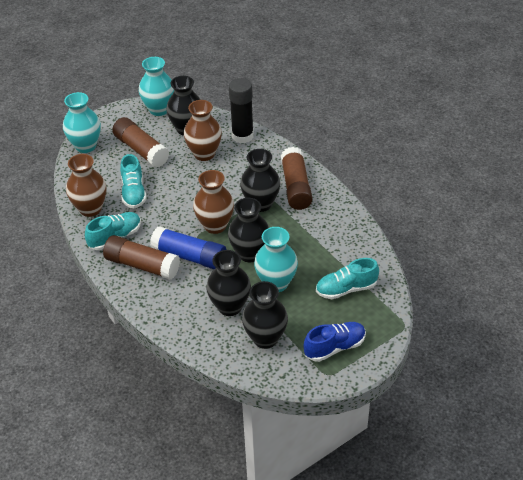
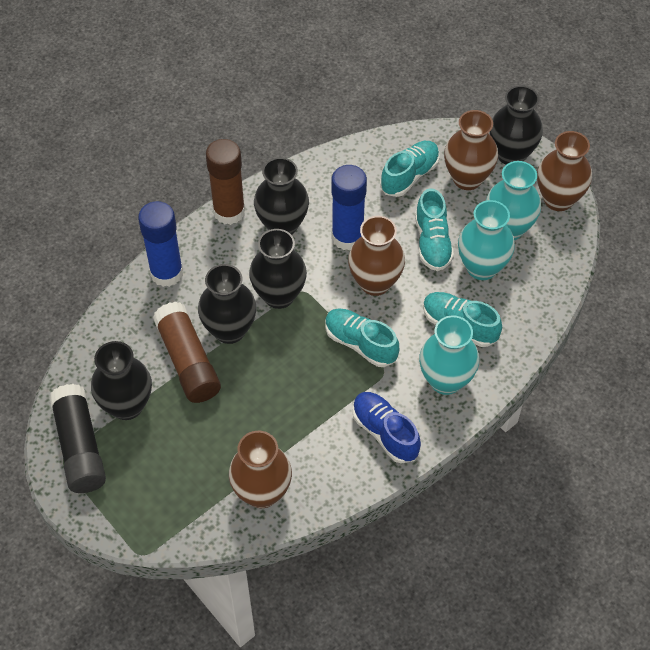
blue glue stick: [150,226,226,269] = 1 -> [138,201,183,287] [331,165,367,251] = 2
brown glue stick: [103,235,180,280] [112,117,169,168] [281,147,313,210] = 3 -> [153,301,221,403] [206,139,245,225] = 2
brown vase: [66,154,107,217] [184,100,222,161] [193,170,234,234] = 3 -> [229,431,292,508] [348,216,405,296] [444,110,498,190] [537,131,592,211] = 4
turquoise shoe: [85,212,141,250] [120,154,147,208] [316,258,379,299] = 3 -> [325,308,399,367] [380,141,440,197] [415,188,454,271] [423,292,502,347] = 4

